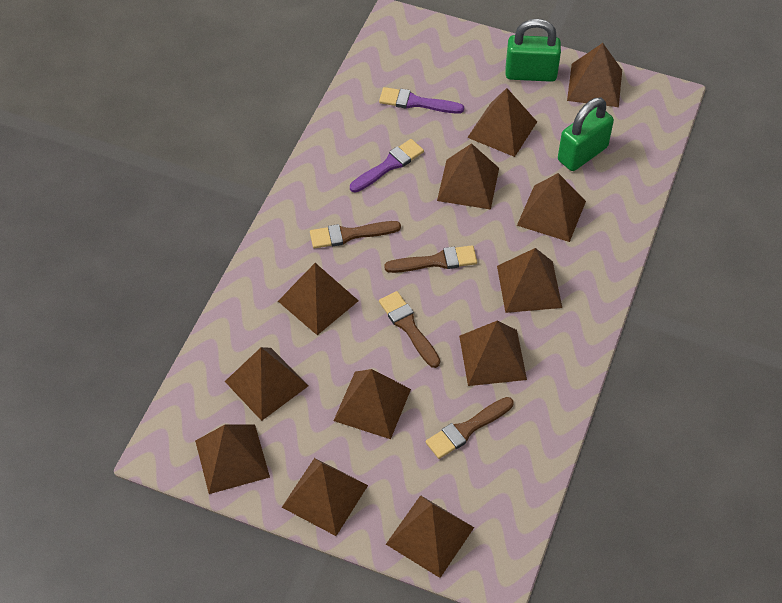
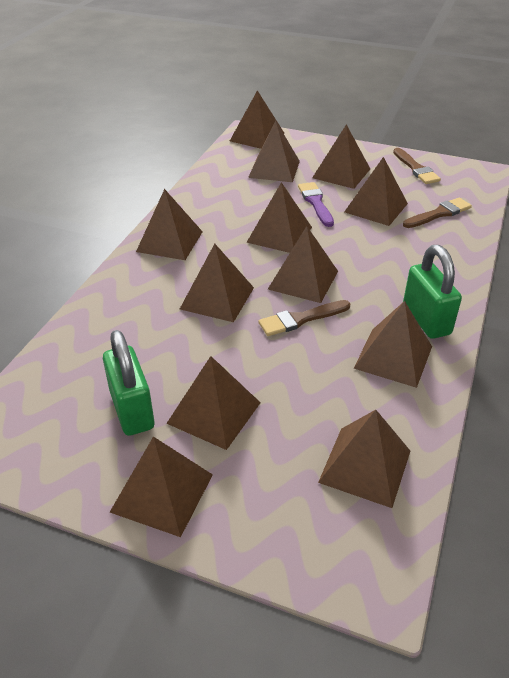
brown brush: [310,221,401,248] [379,291,440,368] [384,245,477,273] [426,397,513,459] = 4 -> [259,300,350,336] [393,148,441,184] [403,198,472,228] = 3
purple brush: [350,139,424,193] [379,87,464,114] = 2 -> [298,182,334,227] = 1

